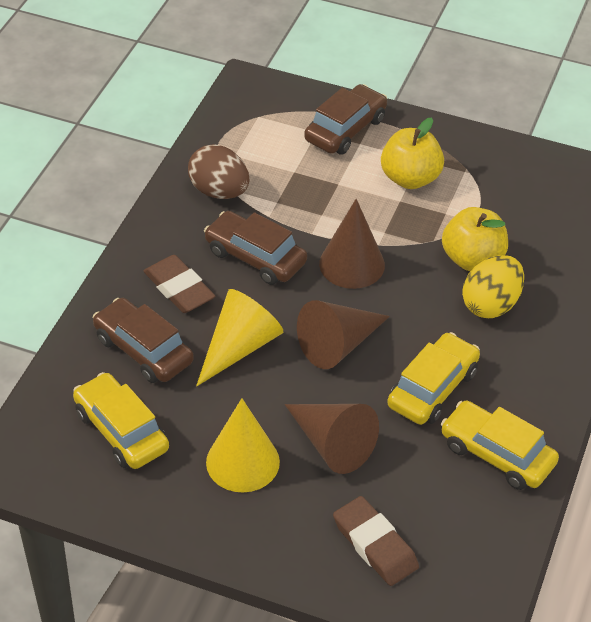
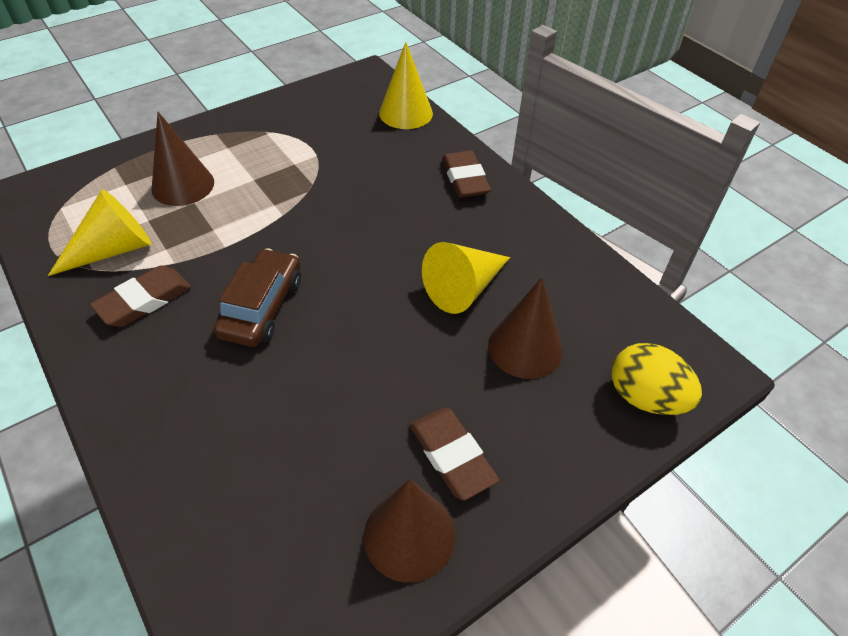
brown car: [93,298,194,383] [204,211,307,285] [304,84,387,155] = 3 -> [214,248,301,347] = 1
brown egg: [188,144,249,199] = 1 -> none = 0
brown eraser: [144,255,215,313] [333,496,419,586] = 2 -> [90,265,191,327] [410,407,499,501] [442,151,491,198] = 3
yellow apple: [381,118,444,189] [442,207,508,271] = 2 -> none = 0
yellow car: [73,372,169,469] [387,332,480,425] [441,401,559,490] = 3 -> none = 0
yellow cone: [196,289,283,386] [206,398,280,493] = 2 -> [48,189,151,276] [379,42,433,129] [422,242,510,314] = 3

